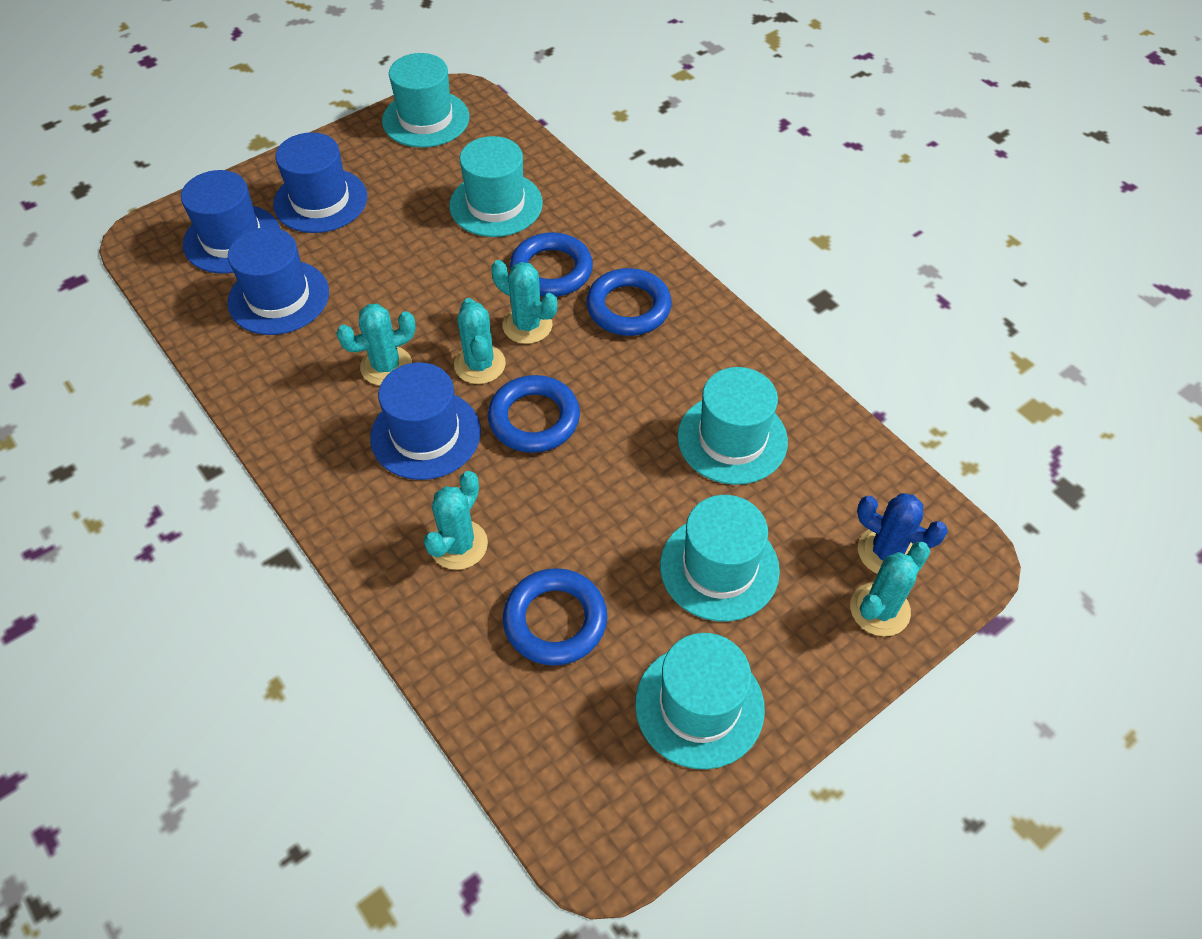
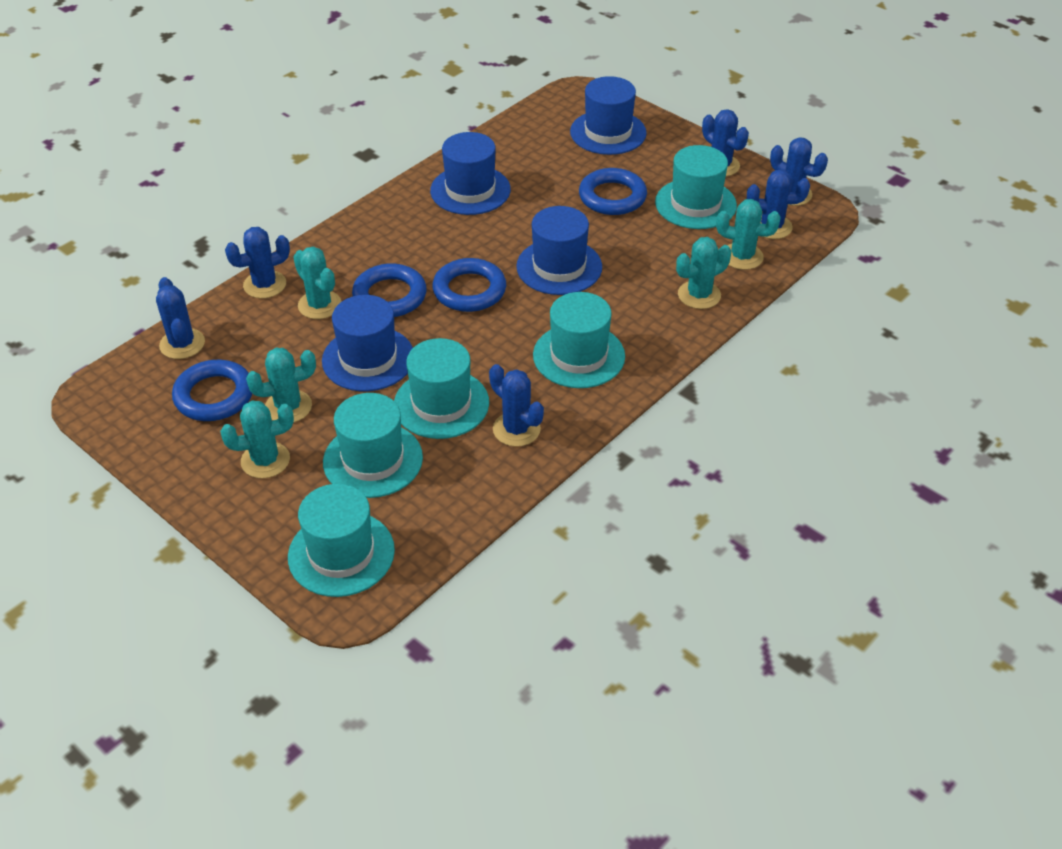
blue cactus: [857,493,948,574] = 1 -> [156,277,205,359] [225,227,290,298] [489,364,544,447] [702,109,749,176] [747,169,810,239] [770,137,828,206] = 6

